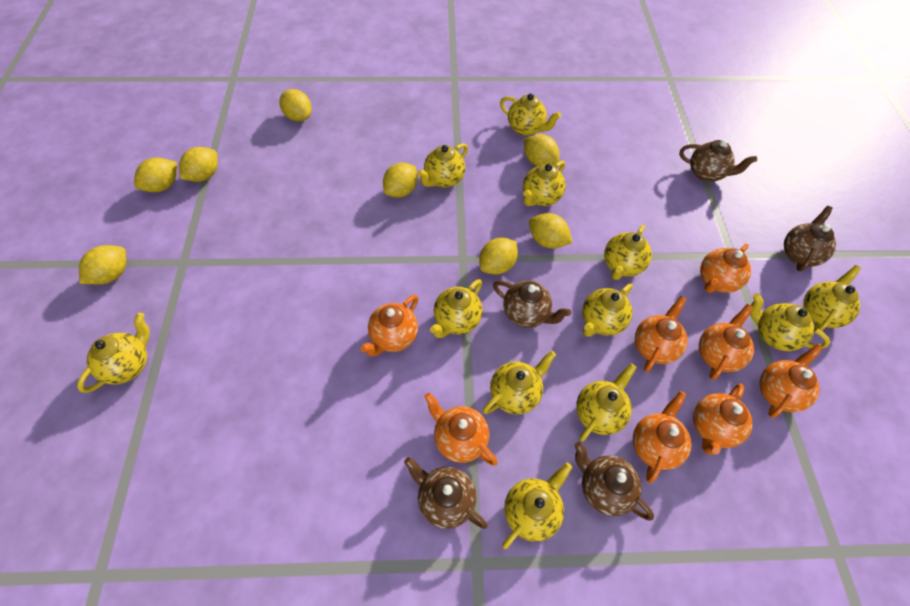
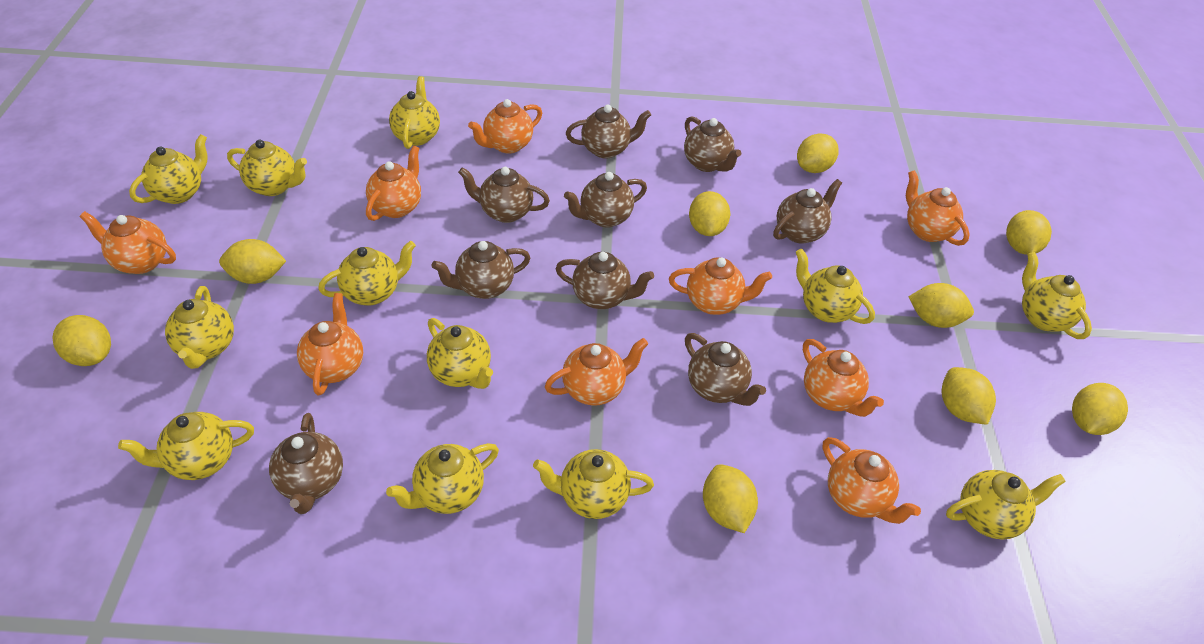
brown teapot: [404,457,488,529] [493,280,571,328] [575,442,654,521] [679,140,757,182] [784,206,836,272] = 5 -> [269,413,343,514] [432,241,530,299] [458,167,550,223] [555,252,654,309] [564,172,647,228] [566,104,651,159] [684,116,741,172] [685,333,766,406] [773,179,842,244] = 9
orange teapot: [360,295,418,356] [424,393,498,466] [633,391,691,483] [635,296,688,372] [693,384,752,455] [699,304,754,380] [700,244,751,293] [759,344,823,418] = 8 -> [79,211,176,274] [297,293,363,395] [366,145,421,221] [468,99,542,154] [545,338,648,406] [669,257,772,315] [803,339,884,417] [822,437,921,524] [906,170,970,246] = 9
yellow lemon: [79,245,126,285] [134,157,177,192] [179,147,218,182] [279,89,312,122] [383,163,417,198] [479,237,518,275] [524,134,560,166] [529,213,573,249] = 8 -> [53,315,111,366] [219,239,286,284] [689,191,730,236] [703,464,758,533] [797,133,839,173] [908,283,974,328] [942,367,996,425] [1006,210,1052,255] [1072,383,1128,435] = 9

